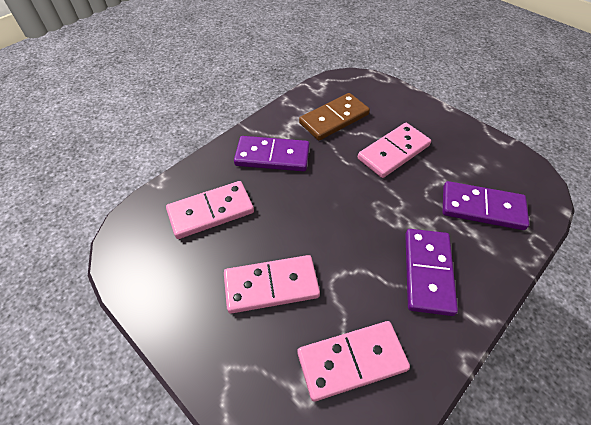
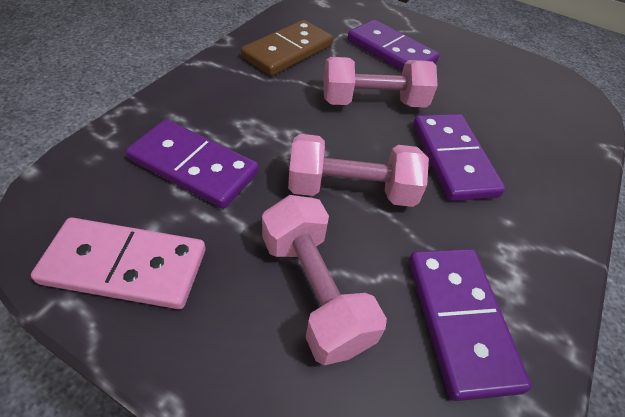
pink domino: [166,181,254,239] [224,255,320,314] [298,321,410,402] [358,123,431,178] = 4 -> [31,217,206,309] = 1
pink dumbbell: none = 0 -> [262,195,387,365] [288,134,429,207] [324,57,438,108] = 3
purple domino: [234,136,310,171] [405,229,458,316] [443,181,529,230] = 3 -> [126,119,259,208] [348,19,440,71] [409,249,532,401] [413,114,506,201] = 4

